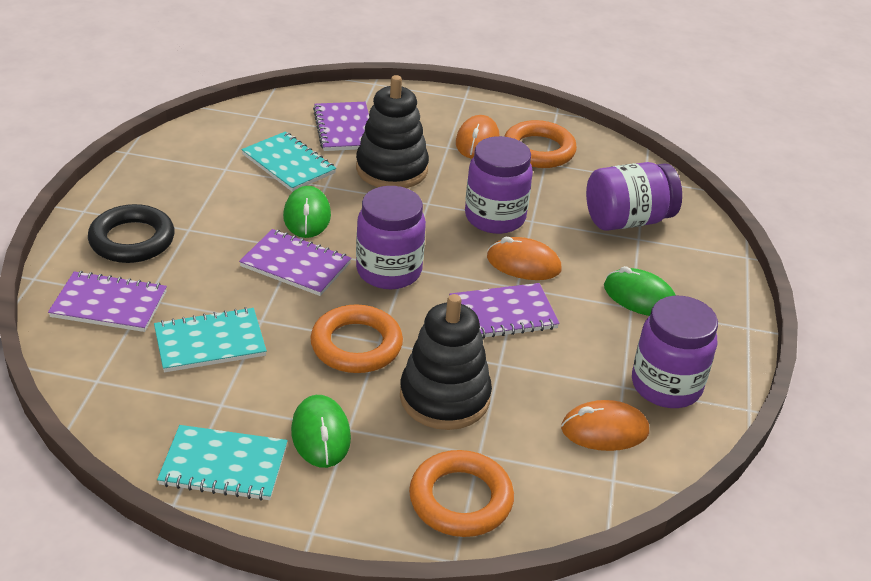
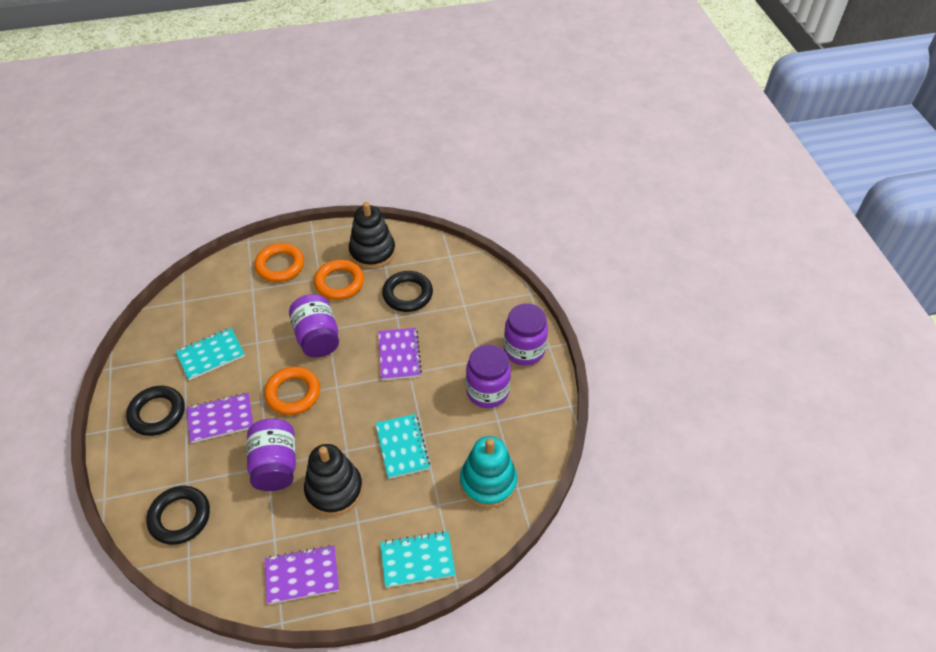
black ring: [88,204,175,263] = 1 -> [126,386,185,436] [146,486,210,545] [382,271,433,312] = 3
green mouse: [283,186,331,238] [291,395,351,468] [604,266,676,316] = 3 -> none = 0
orange mouse: [456,115,500,159] [487,237,562,280] [561,400,649,451] = 3 -> none = 0
purple notebook: [48,271,167,332] [239,229,351,296] [313,102,369,151] [449,283,560,339] = 4 -> [187,393,254,443] [265,545,339,604] [378,328,422,380] = 3
turquoise stacking toy: none = 0 -> [460,436,517,508] = 1

